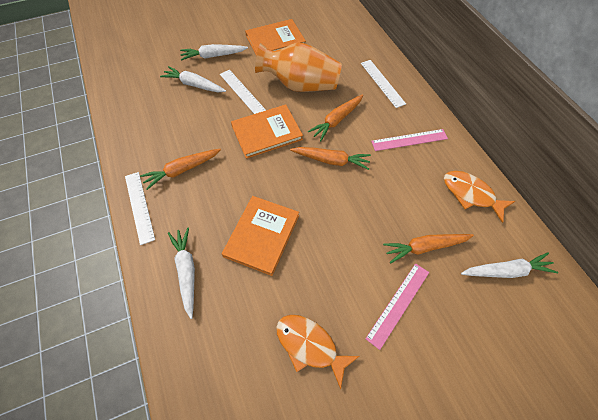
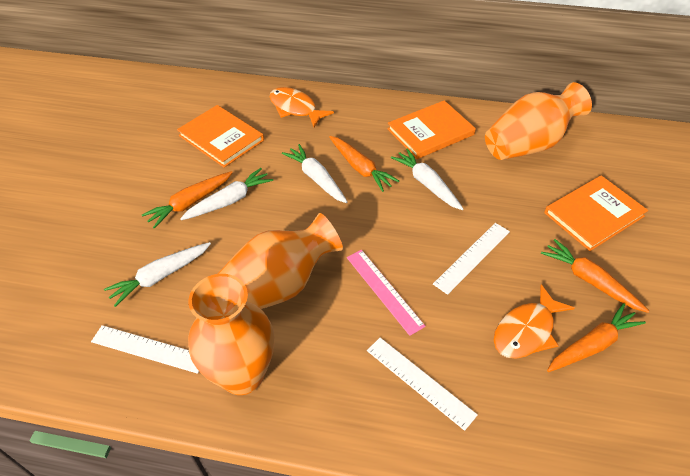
orange vase: [255,43,342,92] = 1 -> [188,274,275,395] [218,213,343,309] [485,82,592,160] = 3
pink ruler: [365,263,429,350] [371,129,448,151] = 2 -> [347,250,426,336] = 1

